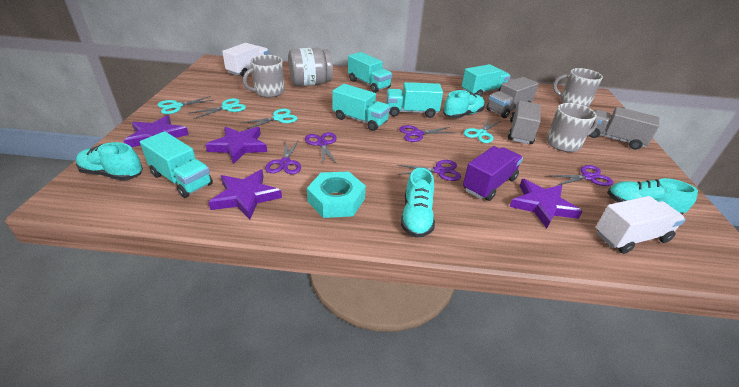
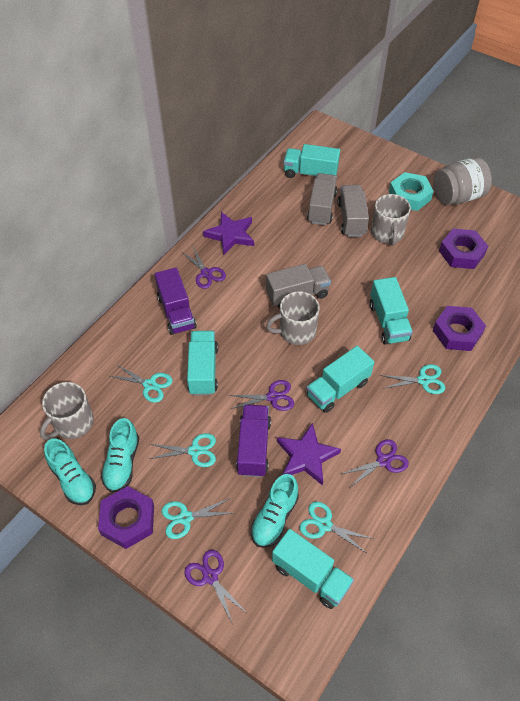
purple nut: none = 0 -> [98,486,154,549] [433,306,486,351] [439,228,488,269] = 3
purple scissors: [265,140,301,174] [305,132,338,165] [398,160,461,181] [399,125,455,142] [549,165,613,186] = 5 -> [182,247,226,289] [184,550,248,622] [228,380,294,411] [342,439,409,488] = 4
purple star: [124,115,189,147] [205,127,267,164] [209,169,282,220] [509,179,583,229] = 4 -> [203,212,254,255] [277,423,341,486] = 2
purple truck: [463,146,523,201] = 1 -> [154,268,197,335] [236,405,271,477] = 2
turquoise scissors: [157,96,215,114] [190,98,246,119] [241,108,298,130] [464,117,500,143] = 4 -> [110,364,172,403] [150,433,216,467] [162,498,233,539] [300,502,374,554] [380,364,445,394] = 5
turquoise shoe: [76,142,143,181] [401,168,435,238] [443,90,485,118] [607,178,698,215] = 4 -> [44,439,96,505] [101,418,139,493] [251,474,299,548] = 3
white truck: [222,43,269,77] [596,196,686,254] = 2 -> none = 0

